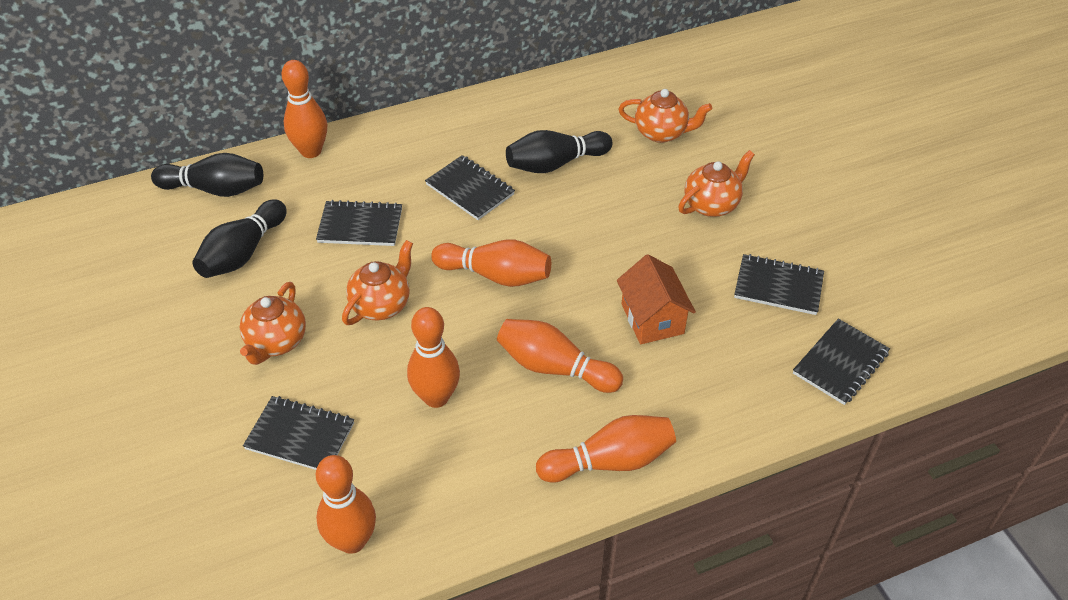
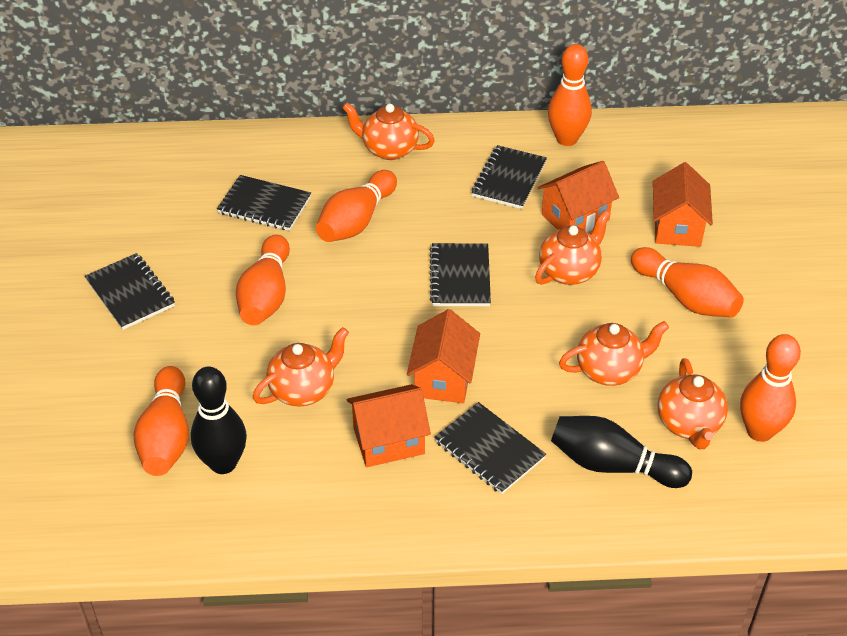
black bowling pin: [151,153,263,197] [192,199,287,278] [506,130,613,173] = 3 -> [191,367,247,474] [551,416,692,488] = 2
orange house: [617,254,696,344] = 1 -> [347,384,431,467] [407,309,480,403] [538,161,619,232] [653,162,713,247] = 4
orange teapot: [240,282,306,365] [342,240,413,325] [619,89,712,143] [678,150,755,217] = 4 -> [253,327,349,407] [342,103,435,160] [535,210,610,285] [559,321,669,386] [658,358,728,449] = 5

